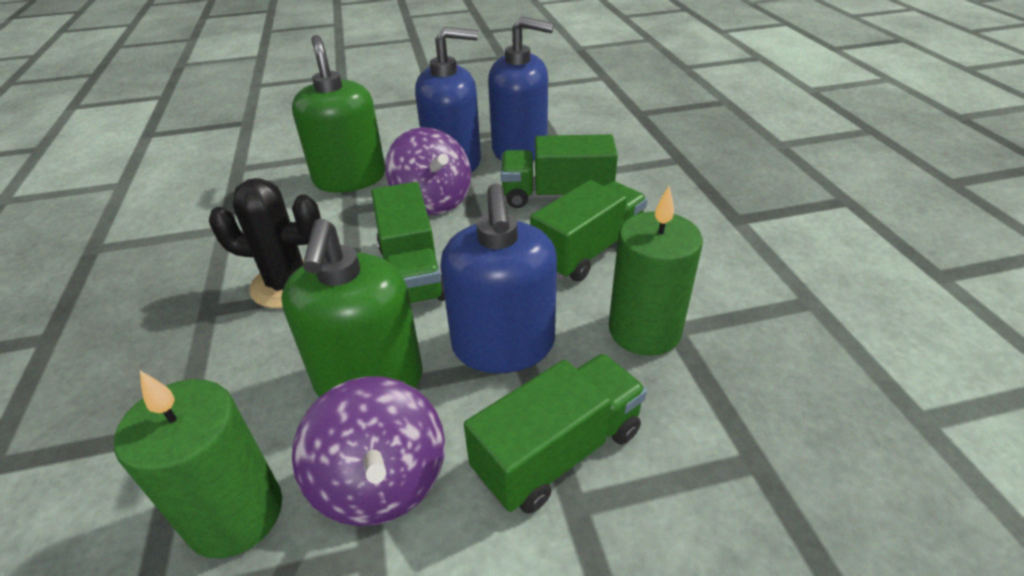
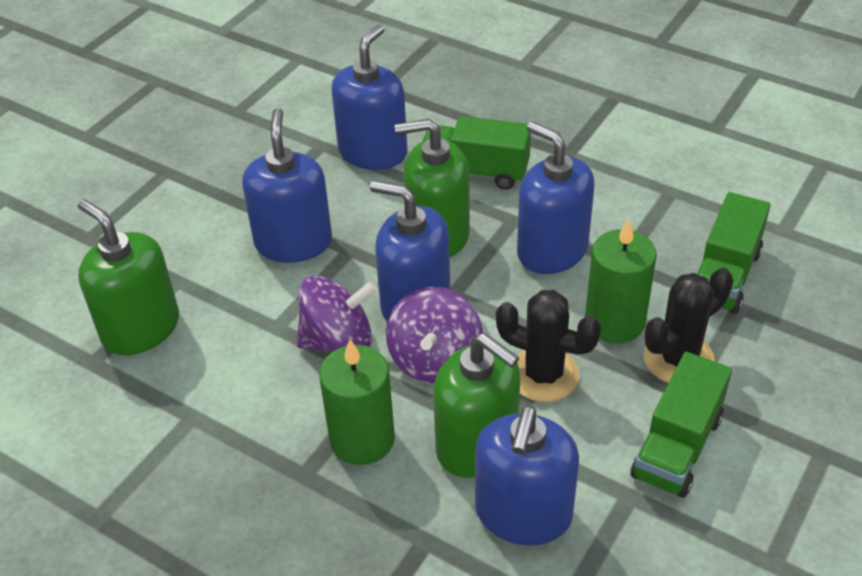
black cactus: [209,178,321,308] = 1 -> [496,290,601,402] [643,268,734,383] = 2
blue soap dispenser: [415,27,481,173] [440,183,557,373] [488,17,554,160] = 3 -> [242,108,332,263] [331,24,407,170] [370,181,450,322] [475,406,579,545] [517,121,595,274] = 5
green soap dispenser: [281,218,423,397] [292,35,385,193] = 2 -> [78,199,179,355] [395,119,470,257] [433,333,520,478] = 3
green truck: [371,182,445,305] [464,354,647,514] [501,134,618,208] [530,180,648,282] = 4 -> [422,116,531,190] [631,352,732,498] [697,192,771,314] = 3

